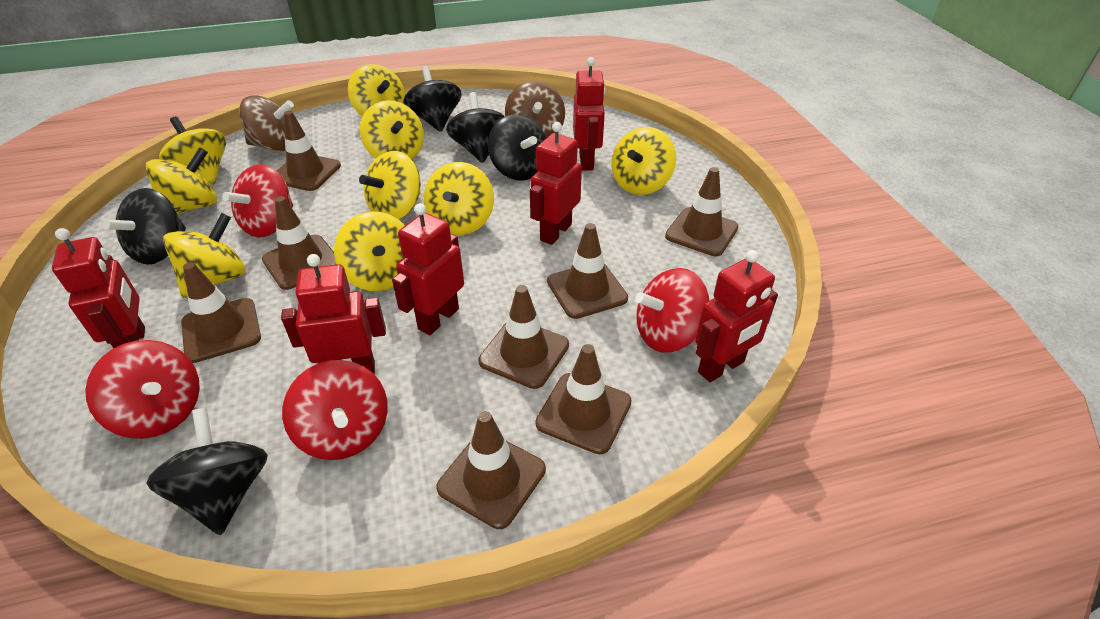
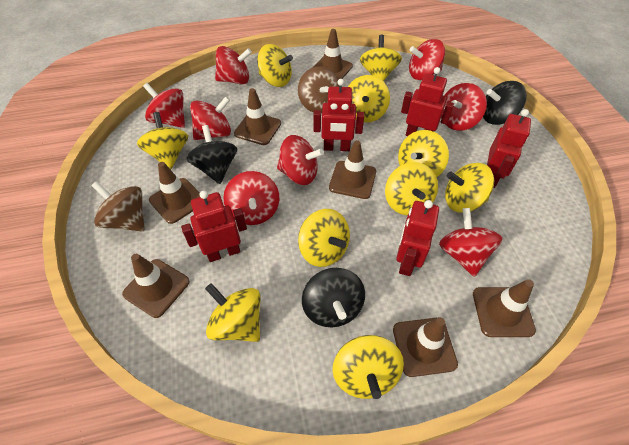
black spinning top: [103,188,186,265] [146,408,268,535] [403,66,462,132] [446,92,505,163] [488,114,546,181] = 5 -> [186,125,237,184] [302,268,365,328] [483,81,527,125] = 3
brown traffic cone: [181,262,261,363] [262,196,337,290] [277,111,341,191] [436,411,546,529] [478,285,569,389] [535,344,632,454] [547,223,628,319] [665,167,739,256] = 8 -> [122,254,190,318] [149,162,200,224] [234,88,281,145] [313,29,353,79] [329,140,376,199] [393,317,458,377] [473,279,536,337] = 7
red robot: [52,228,145,348] [281,254,386,374] [392,203,464,335] [530,122,582,245] [573,57,606,170] [695,250,778,382] = 6 -> [181,190,247,262] [314,79,364,151] [396,200,439,276] [401,67,454,136] [487,109,531,188] = 5
red spinning top: [85,340,200,439] [222,164,293,237] [282,360,388,460] [635,268,709,353] = 4 -> [143,83,185,128] [190,96,231,140] [215,46,252,84] [223,171,279,225] [277,135,324,185] [409,39,445,80] [439,208,502,277] [441,83,487,131] = 8
yellow spinning top: [145,147,217,214] [159,117,226,185] [163,213,246,298] [334,211,405,291] [348,64,406,116] [359,151,420,219] [360,100,424,160] [424,162,494,235] [612,127,676,195] = 9 -> [137,112,188,170] [205,283,261,342] [257,44,293,87] [298,209,350,267] [333,335,404,399] [348,75,390,123] [360,35,402,81] [385,162,438,215] [398,130,449,177] [445,163,494,213] = 10

